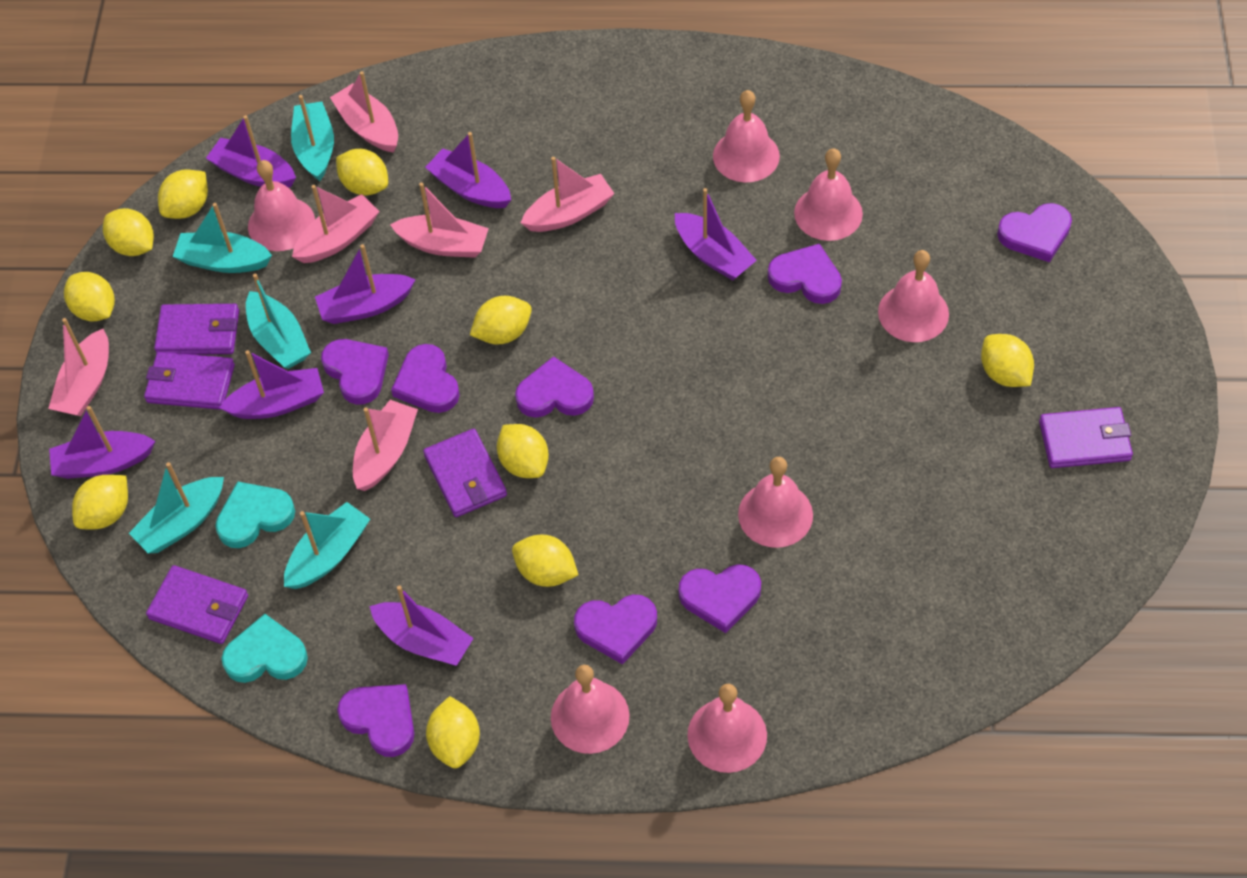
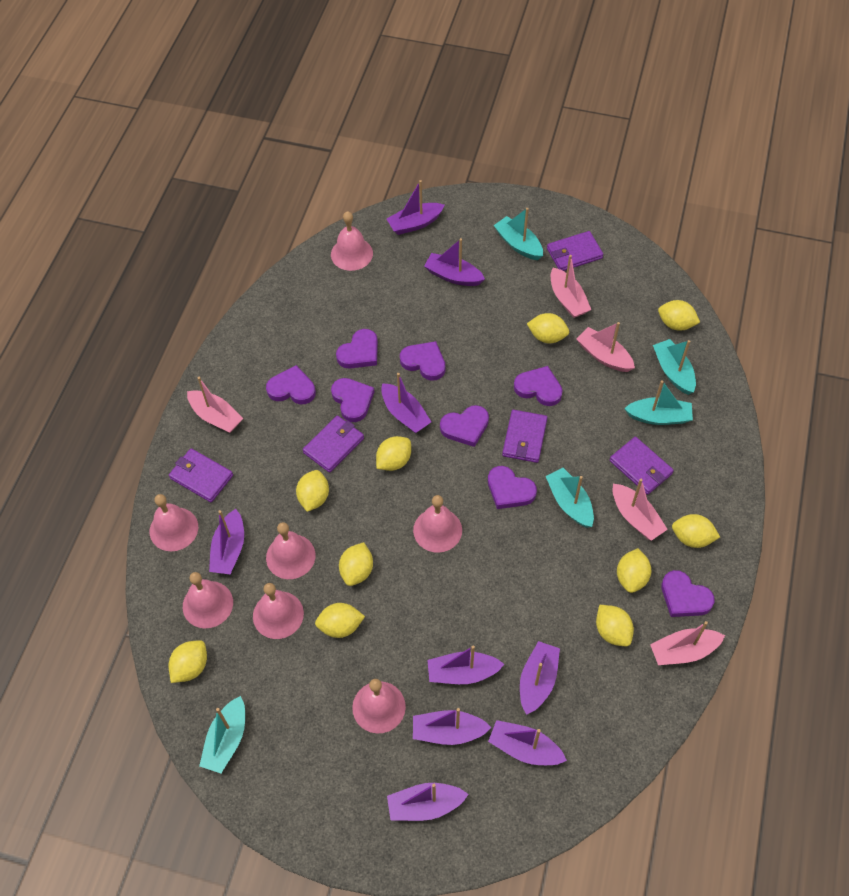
pink boat: [48,318,109,416] [292,185,380,263] [330,71,398,153] [353,400,418,491] [390,183,489,258] [521,157,615,232] = 6 -> [187,377,243,433] [551,255,591,318] [577,322,635,372] [613,479,668,541] [650,621,725,665] = 5
purple boat: [49,406,155,479] [206,115,296,188] [219,350,324,419] [315,244,416,324] [369,585,474,666] [425,132,511,208] [675,188,757,281] = 7 -> [209,509,244,574] [381,373,431,433] [387,180,444,235] [387,783,469,821] [413,708,491,745] [424,238,485,286] [427,645,504,684] [488,720,567,765] [520,641,560,715] = 9
turquoise heart: [215,481,295,548] [222,614,308,683] = 2 -> none = 0

